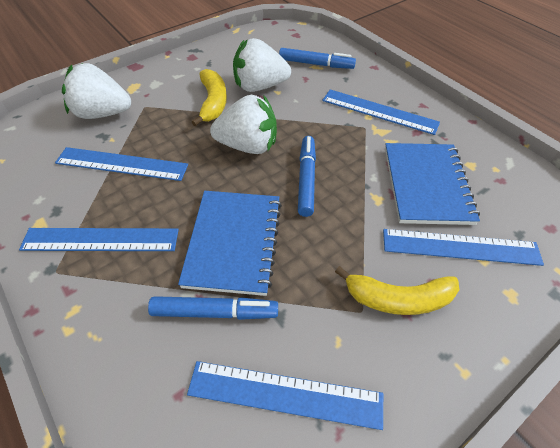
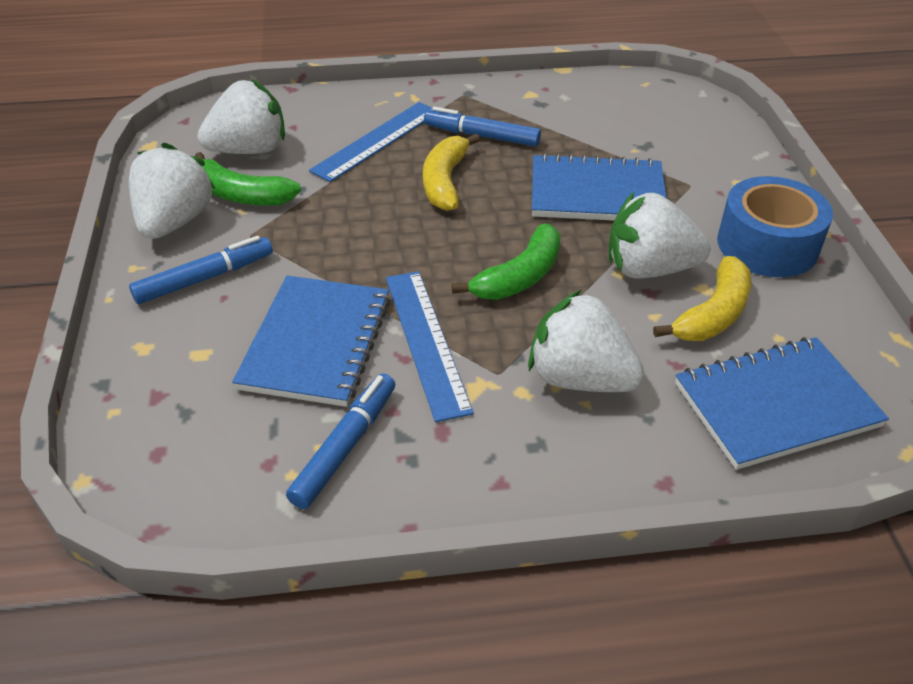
blue notebook: [178,191,282,296] [385,143,480,225] = 2 -> [232,276,390,407] [532,153,667,221] [675,337,889,470] = 3
blue ruler: [19,228,179,251] [55,147,188,181] [187,361,383,430] [322,89,440,135] [383,229,544,266] = 5 -> [309,102,432,182] [386,271,474,422] = 2
blue tape: none = 0 -> [717,176,833,277] = 1
green banana: none = 0 -> [195,152,301,206] [452,223,561,300] = 2
white strawberry: [62,63,131,119] [210,95,277,154] [233,38,291,92] = 3 -> [129,142,216,239] [197,79,285,154] [528,290,645,392] [609,192,711,279] = 4

